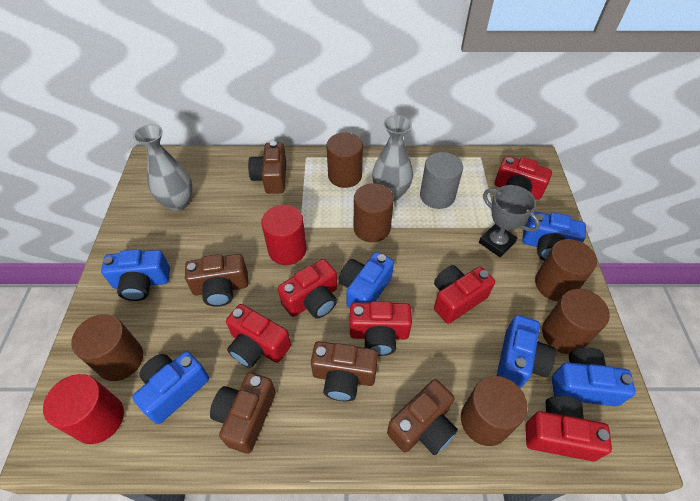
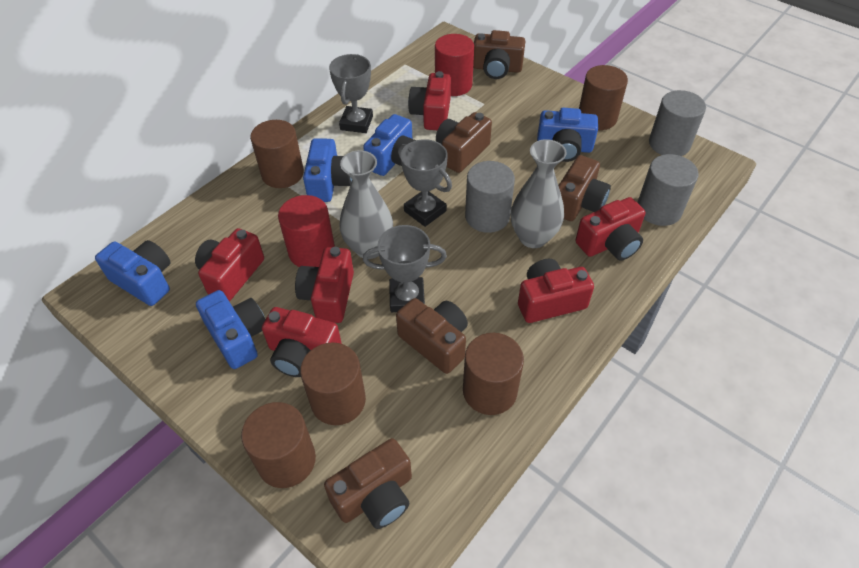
blue camera: [101,249,170,301] [132,351,209,424] [339,252,394,308] [497,315,556,388] [522,212,586,261] [552,348,636,406] = 6 -> [95,240,170,306] [196,290,266,369] [303,138,352,202] [363,114,416,176] [537,108,598,162] = 5
brown cylinder: [71,314,143,381] [327,132,363,188] [354,183,394,242] [461,376,527,446] [535,239,597,301] [542,289,610,354] = 6 -> [241,402,316,488] [250,120,304,188] [300,342,366,425] [463,333,524,415] [579,65,628,130] = 5
grey cylinder: [420,152,463,209] = 1 -> [465,161,515,233] [637,154,699,226] [649,90,706,156] = 3
grey trophy: [479,185,540,257] = 1 -> [329,54,373,133] [363,225,447,312] [398,139,452,227] = 3

